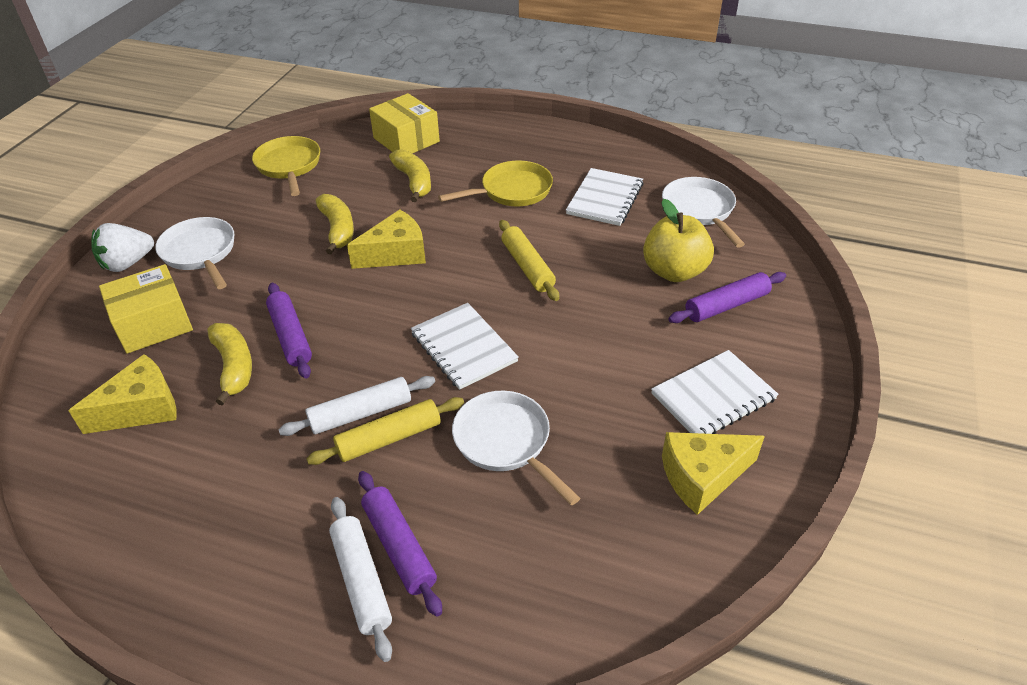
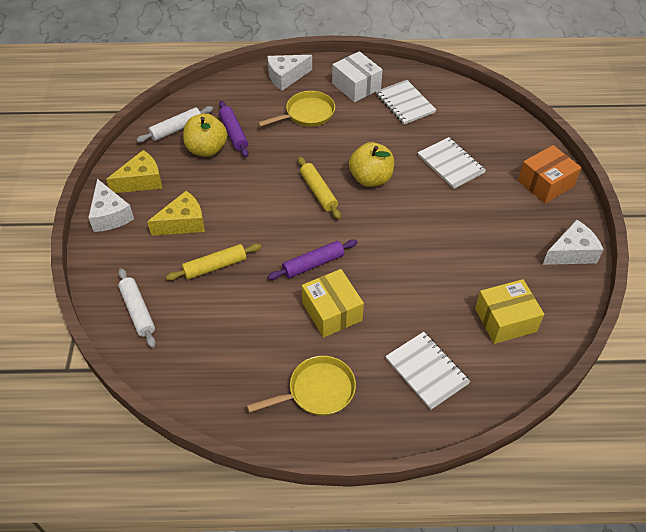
orange box: none = 0 -> [518,145,581,203] = 1
purple rolling pin: [266,283,312,378] [358,471,442,617] [668,272,786,323] = 3 -> [219,101,249,157] [268,239,357,280] = 2
white box: none = 0 -> [332,51,383,102] = 1
white cheese: none = 0 -> [88,179,134,232] [267,55,312,91] [542,220,604,265] = 3
white pan: [155,217,234,289] [452,391,580,505] [662,177,745,248] = 3 -> none = 0
white strawberry: [91,223,154,272] = 1 -> none = 0
yellow apple: [643,199,714,282] = 1 -> [183,113,227,157] [349,142,394,187] = 2
yellow banana: [207,323,252,406] [316,194,354,254] [389,149,431,202] = 3 -> none = 0
yellow cheese: [68,354,177,434] [347,210,426,269] [662,432,765,515] = 3 -> [106,150,162,193] [147,191,205,236] = 2

